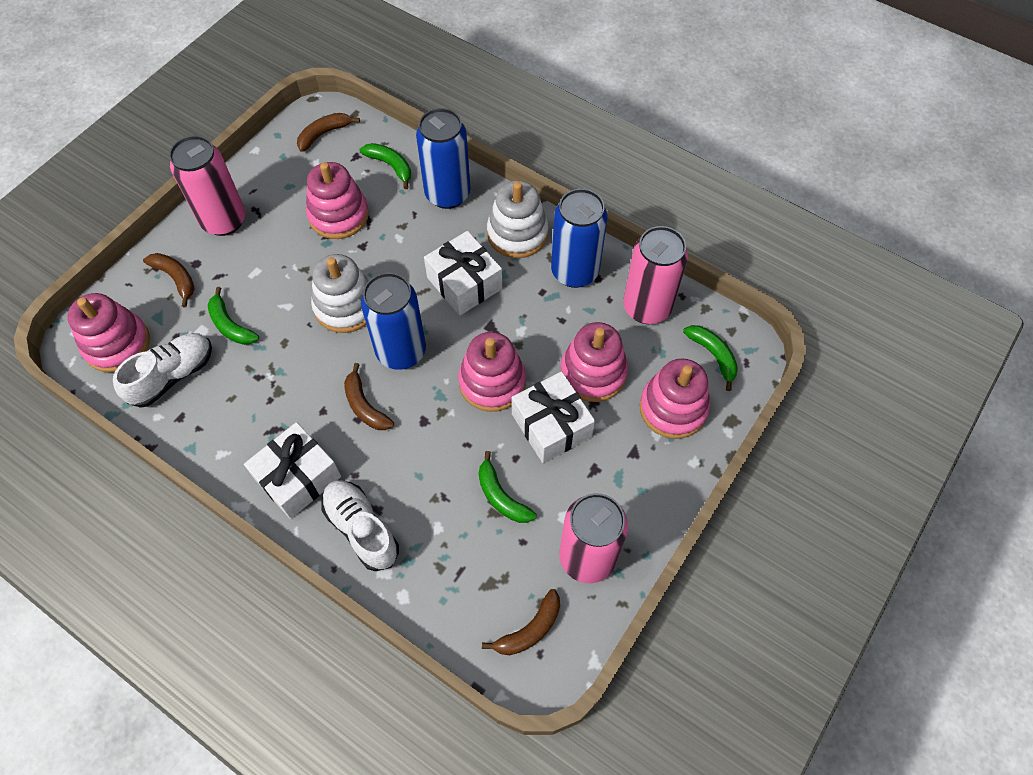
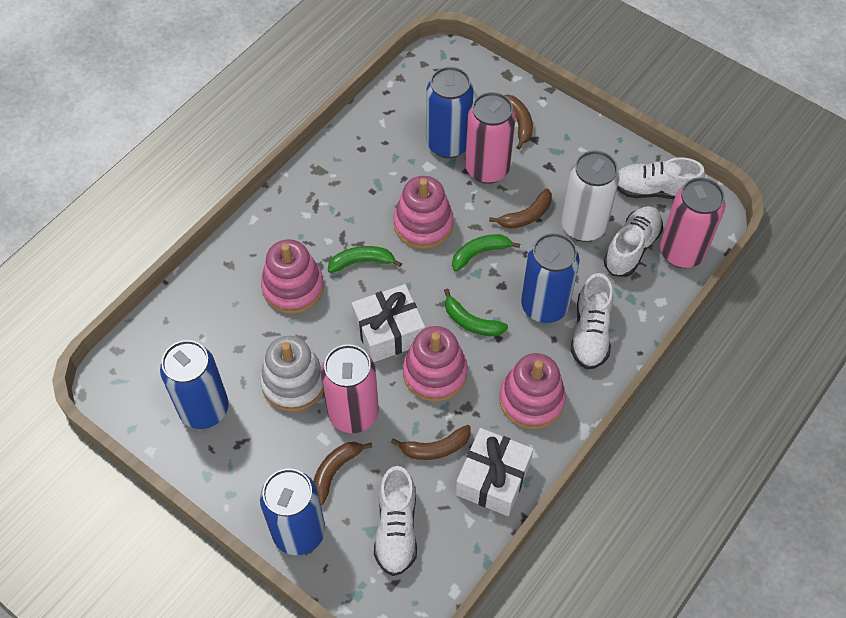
blue can: [361,273,426,370] [416,108,470,209] [551,189,607,288] = 3 -> [160,340,229,429] [260,469,325,555] [426,67,474,158] [521,233,579,323] = 4
green banana: [208,287,259,345] [359,143,411,189] [478,451,537,523] [683,325,738,391] = 4 -> [328,246,402,273] [444,288,508,336] [452,234,520,272] = 3
pink stacking toy: [67,293,150,373] [306,162,369,239] [458,332,526,412] [560,322,628,402] [639,358,710,439] = 5 -> [261,239,324,314] [394,176,454,249] [403,326,468,402] [499,353,566,429] = 4
white can: none = 0 -> [561,151,620,242] = 1
white gift: [244,422,341,519] [424,231,502,315] [511,371,595,463] = 3 -> [352,284,425,362] [456,428,533,516] = 2
white shoe: [113,333,212,408] [321,481,399,571] = 2 -> [374,466,417,576] [570,273,613,370] [604,206,663,277] [617,157,705,199] = 4
white stacking toy: [311,254,369,333] [487,181,549,258] = 2 -> [260,336,324,412] = 1

